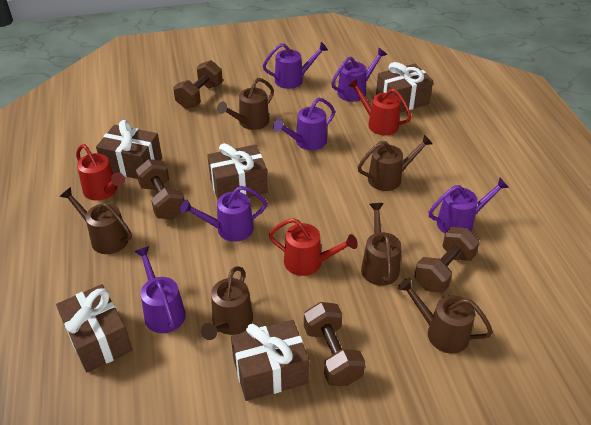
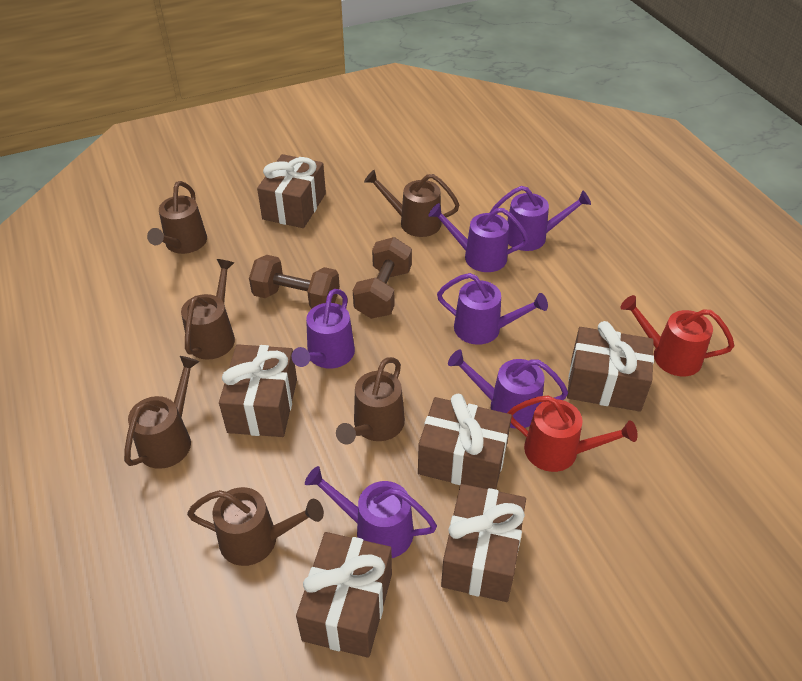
brown dumbbell: [136,159,184,219] [173,60,223,109] [304,302,365,386] [415,227,480,293] = 4 -> [249,255,340,309] [353,237,412,319] = 2
brown gift: [56,284,132,372] [96,120,162,179] [207,143,268,200] [231,320,309,401] [376,62,433,112] = 5 -> [219,344,297,437] [257,154,326,228] [296,532,392,658] [418,394,512,489] [441,484,526,602] [567,321,654,412] = 6
red watering can: [76,144,125,201] [269,218,358,276] [348,79,411,135] = 3 -> [507,395,638,472] [620,295,734,376] = 2

